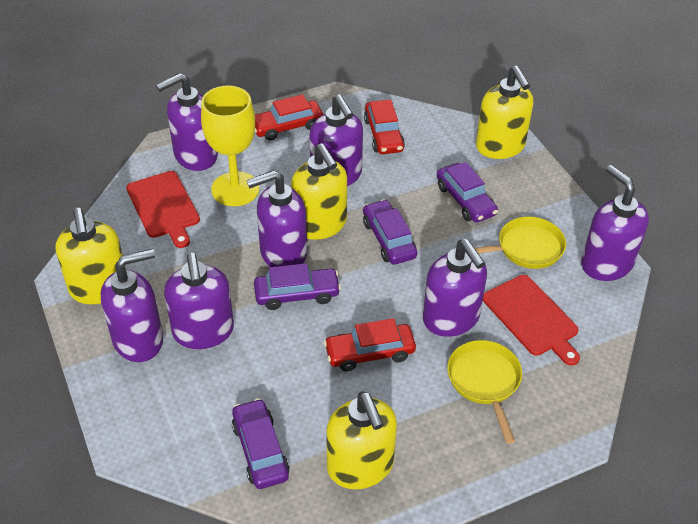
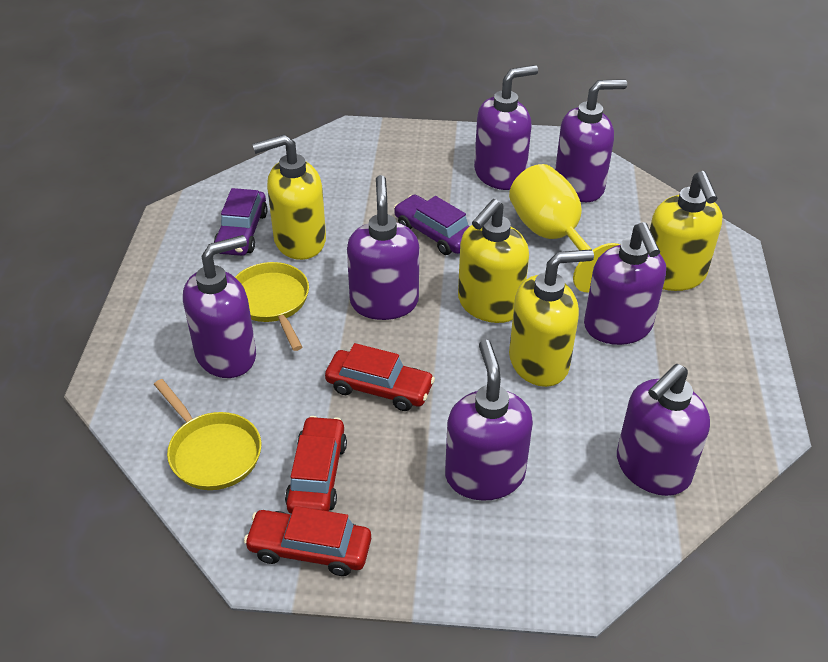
purple car: [232,398,290,489] [254,263,341,310] [363,199,417,265] [437,162,498,223] = 4 -> [214,188,268,256] [394,195,470,255] = 2
red cutting board: [126,171,200,248] [483,275,580,366] = 2 -> none = 0

